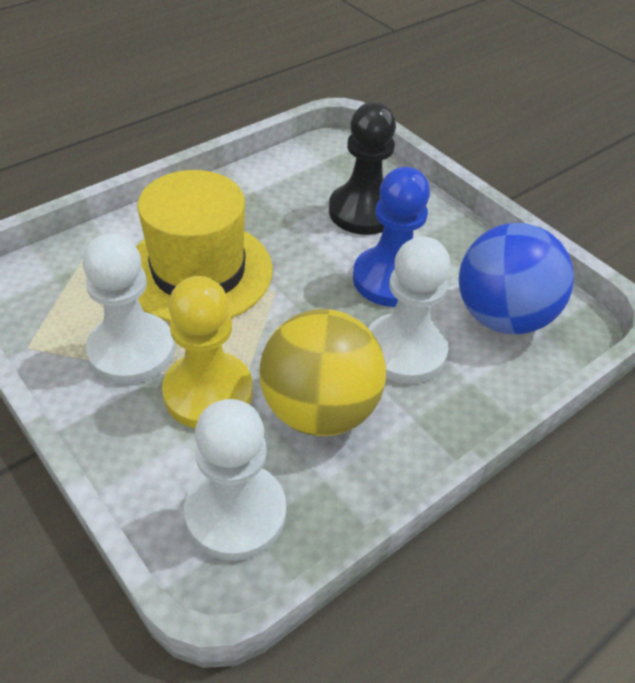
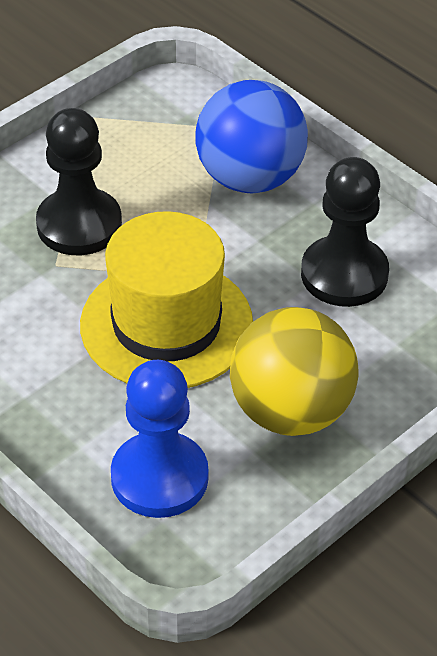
black pawn: [329,102,396,235] = 1 -> [36,108,122,255] [301,157,389,307] = 2
white pawn: [82,234,175,384] [184,399,286,561] [368,236,450,384] = 3 -> none = 0
yellow pawn: [162,276,253,428] = 1 -> none = 0

